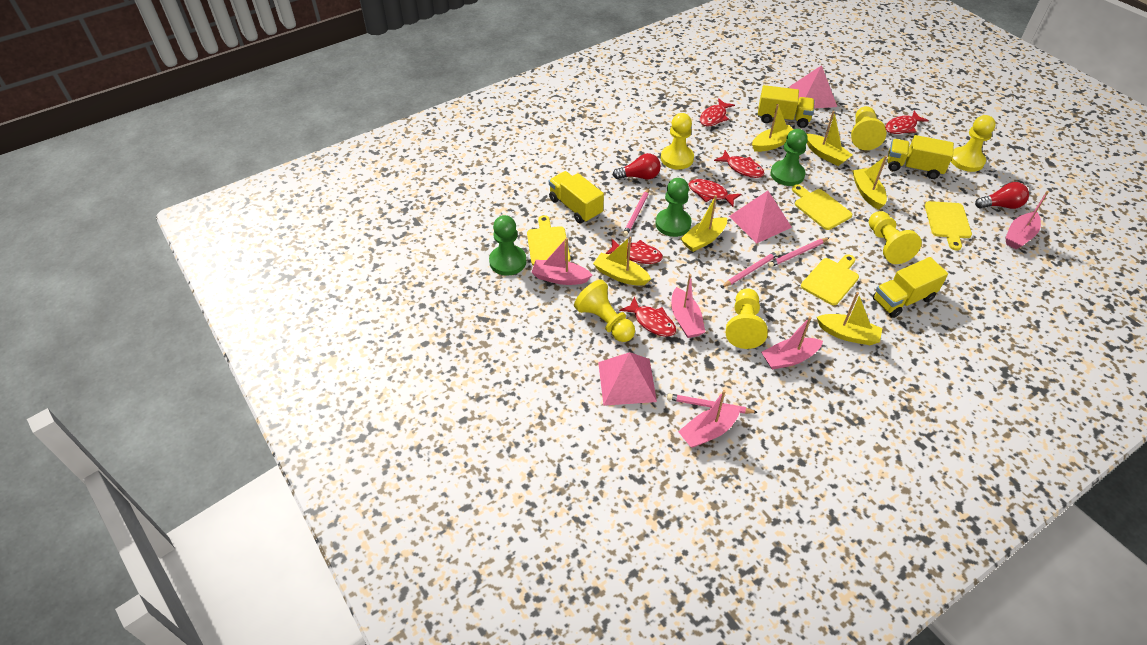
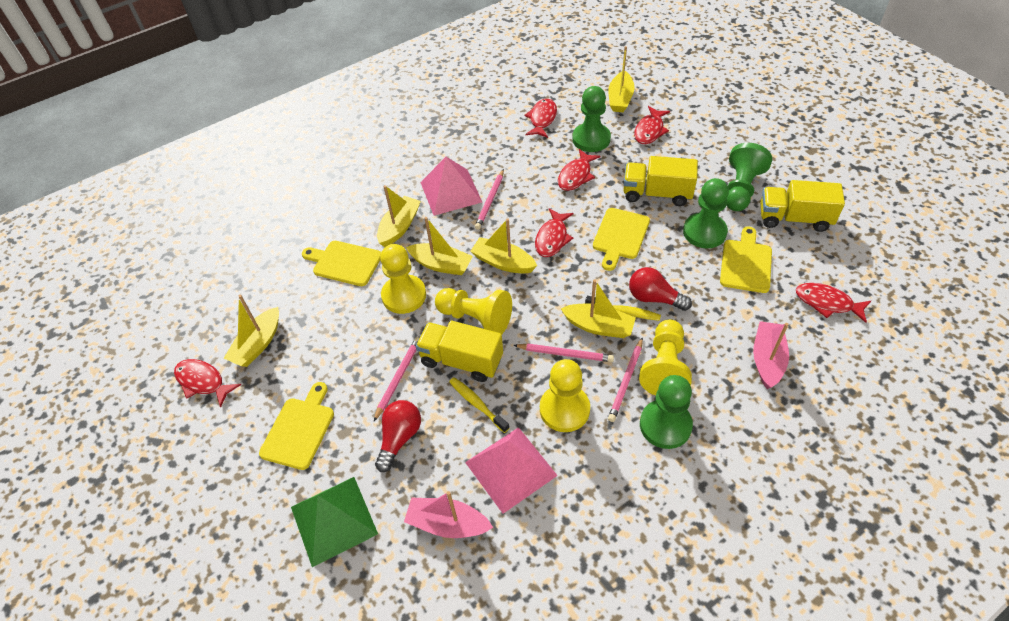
green pawn: [489,215,526,276] [655,178,692,237] [770,129,808,186] = 3 -> [572,86,611,152] [640,375,693,449] [683,178,729,248] [727,143,772,211] = 4
green pyramid: none = 0 -> [291,477,378,567] = 1
pink boat: [531,238,592,285] [671,274,705,338] [678,390,740,448] [761,316,823,370] [1006,191,1049,249] = 5 -> [404,491,493,538] [753,321,789,389] = 2
pink pyramid: [598,352,657,406] [729,191,792,244] [789,65,837,108] = 3 -> [420,157,482,216] [465,427,558,514] = 2
yellow pawn: [574,280,635,342] [661,113,694,170] [726,288,768,349] [851,106,886,150] [869,211,922,264] [951,115,996,172] = 6 -> [380,244,426,314] [435,288,512,334] [540,359,590,432] [639,319,692,395] = 4
yellow toothbrush: none = 0 -> [449,377,509,433] [585,296,661,321] = 2
yellow truck: [549,171,604,224] [758,85,814,128] [873,257,948,318] [887,135,954,179] = 4 -> [416,321,503,382] [623,156,698,206] [760,180,845,232] = 3

